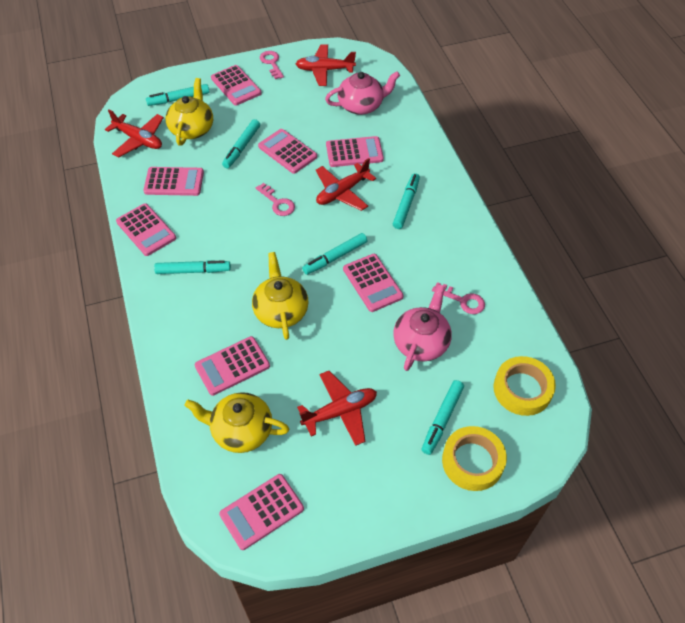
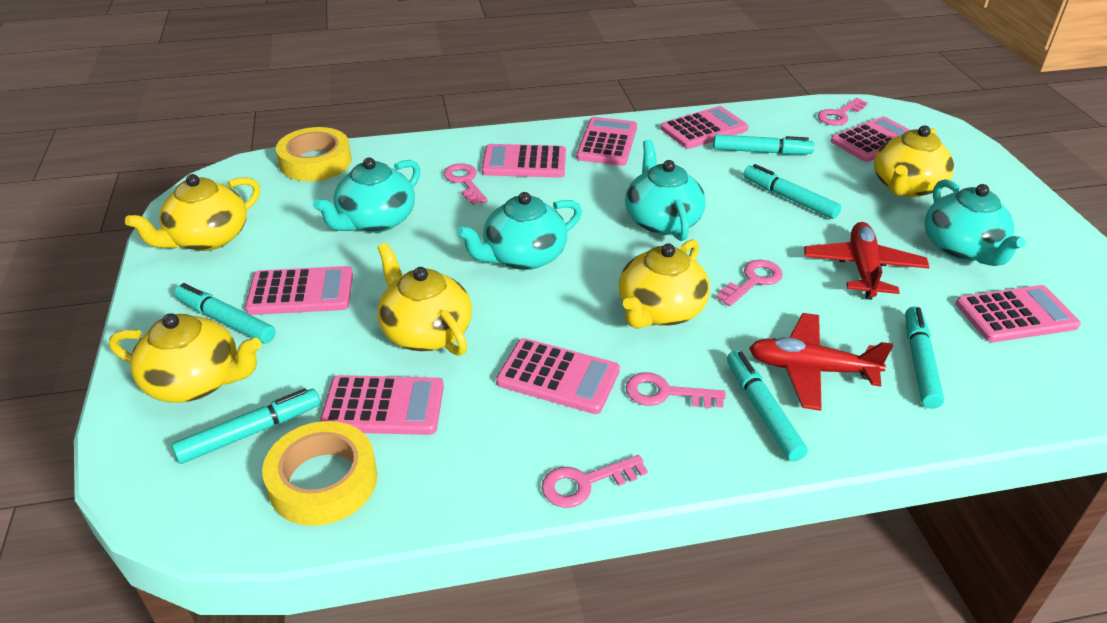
pink key: [256,183,295,216] [260,51,284,79] [432,282,485,314] = 3 -> [444,163,487,205] [542,455,648,508] [626,372,726,408] [716,260,783,306] [818,98,868,125] = 5
pink teapot: [325,71,400,115] [393,284,452,371] = 2 -> none = 0
red plane: [105,109,164,157] [296,44,356,86] [297,371,377,446] [316,158,376,211] = 4 -> [749,313,893,411] [804,222,929,300] = 2
turquoise teapot: none = 0 -> [313,157,420,233] [456,192,582,270] [625,140,705,241] [925,179,1026,266] = 4
yellow teapot: [166,78,213,146] [184,392,289,453] [252,252,308,340] = 3 -> [109,313,262,403] [125,174,260,251] [377,243,472,356] [619,239,710,329] [874,125,954,197] = 5

